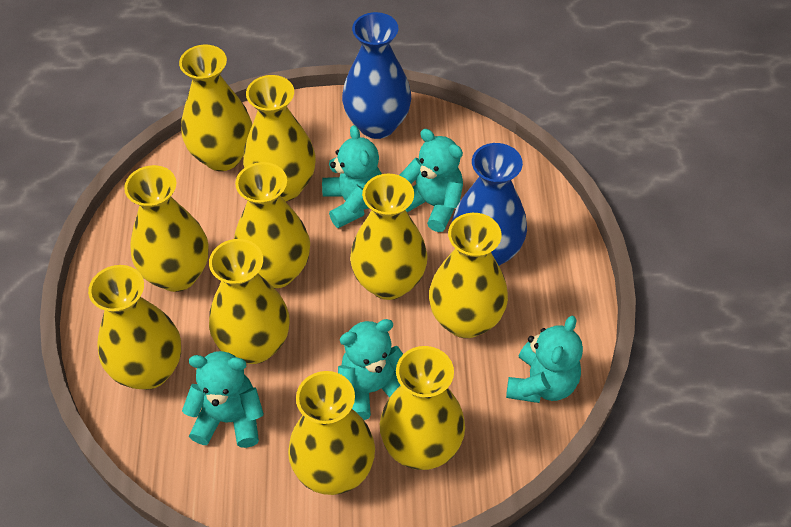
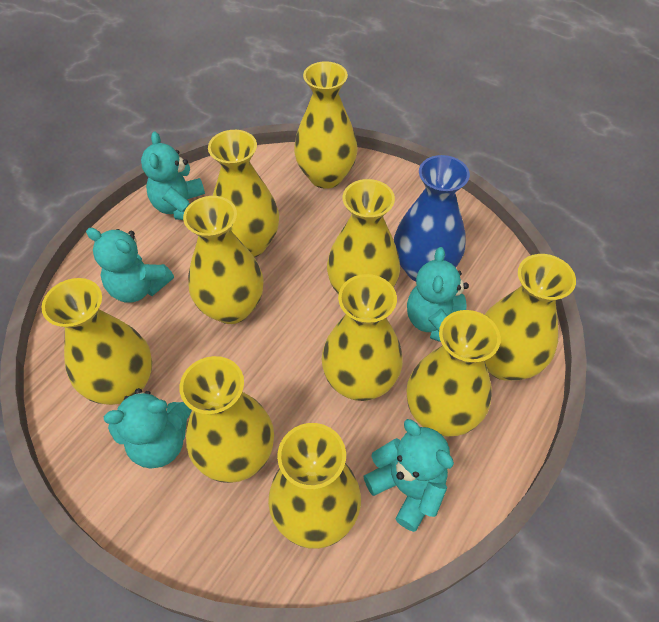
blue vase: [342,12,411,139] [451,143,527,266] = 2 -> [394,155,470,282] = 1

